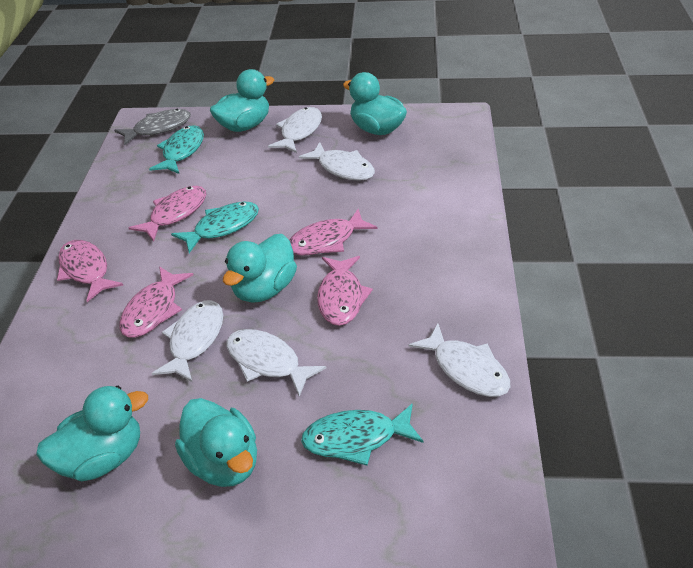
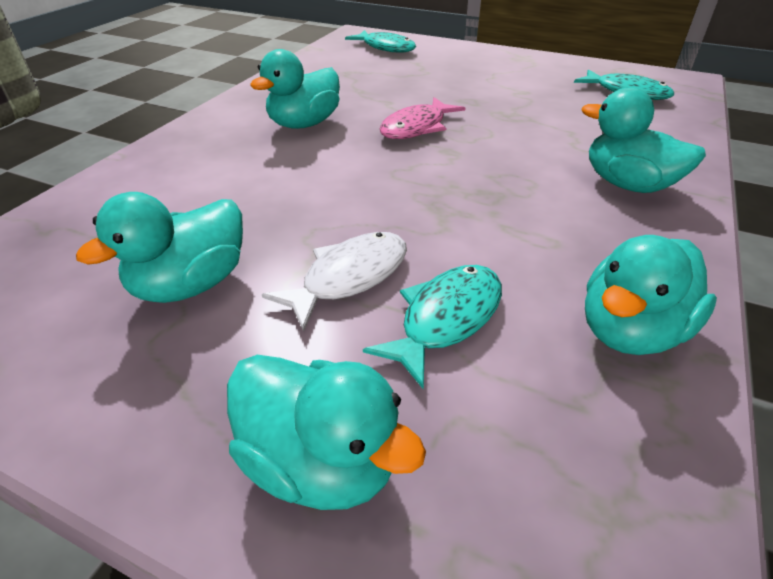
grey fish: [114,109,191,145] = 1 -> none = 0
pink fish: [57,240,123,302] [119,266,193,338] [129,186,207,242] [289,209,377,256] [317,256,373,326] = 5 -> [379,97,466,139] = 1
white fish: [152,300,223,382] [227,329,326,397] [268,107,322,153] [299,142,375,181] [409,324,510,397] = 5 -> [262,232,407,331] = 1

